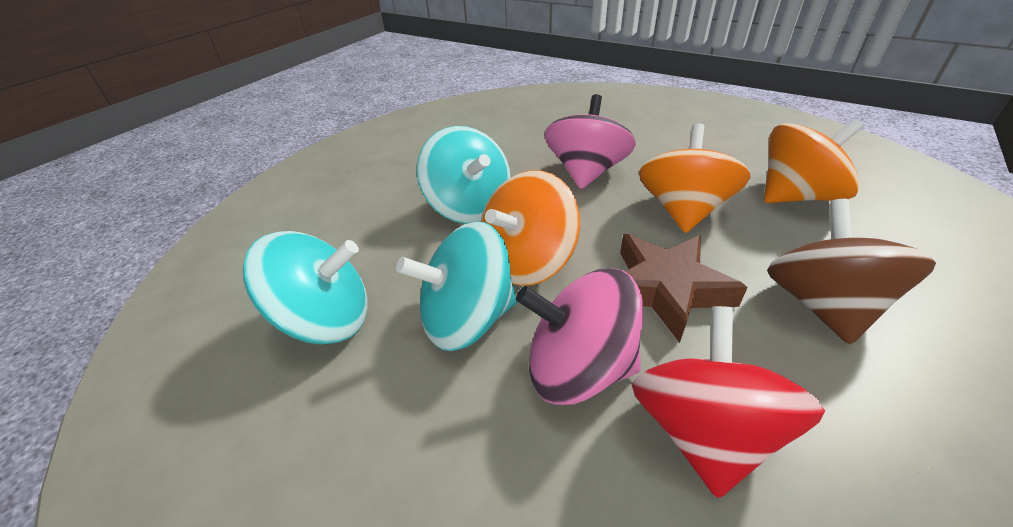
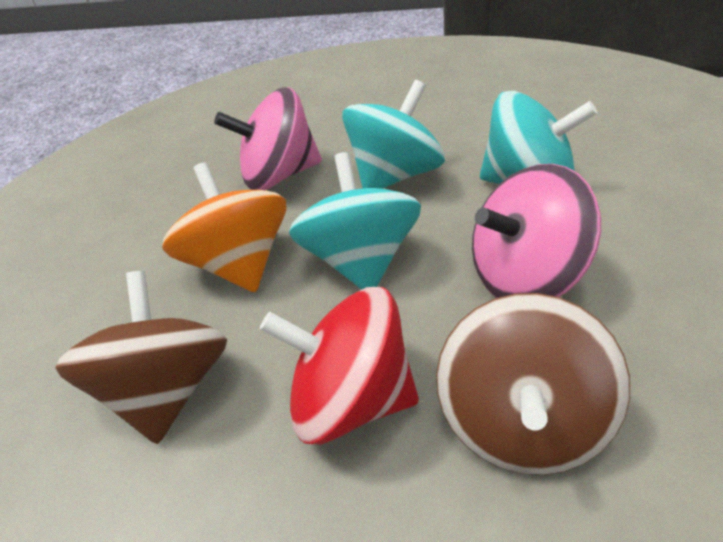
brown spinning top: [767,199,936,345] = 1 -> [55,271,227,444] [436,293,630,475] = 2
brown star: [620,234,748,343] = 1 -> none = 0
orange spinning top: [481,170,580,286] [639,123,751,233] [764,119,864,203] = 3 -> [162,162,287,292] = 1

